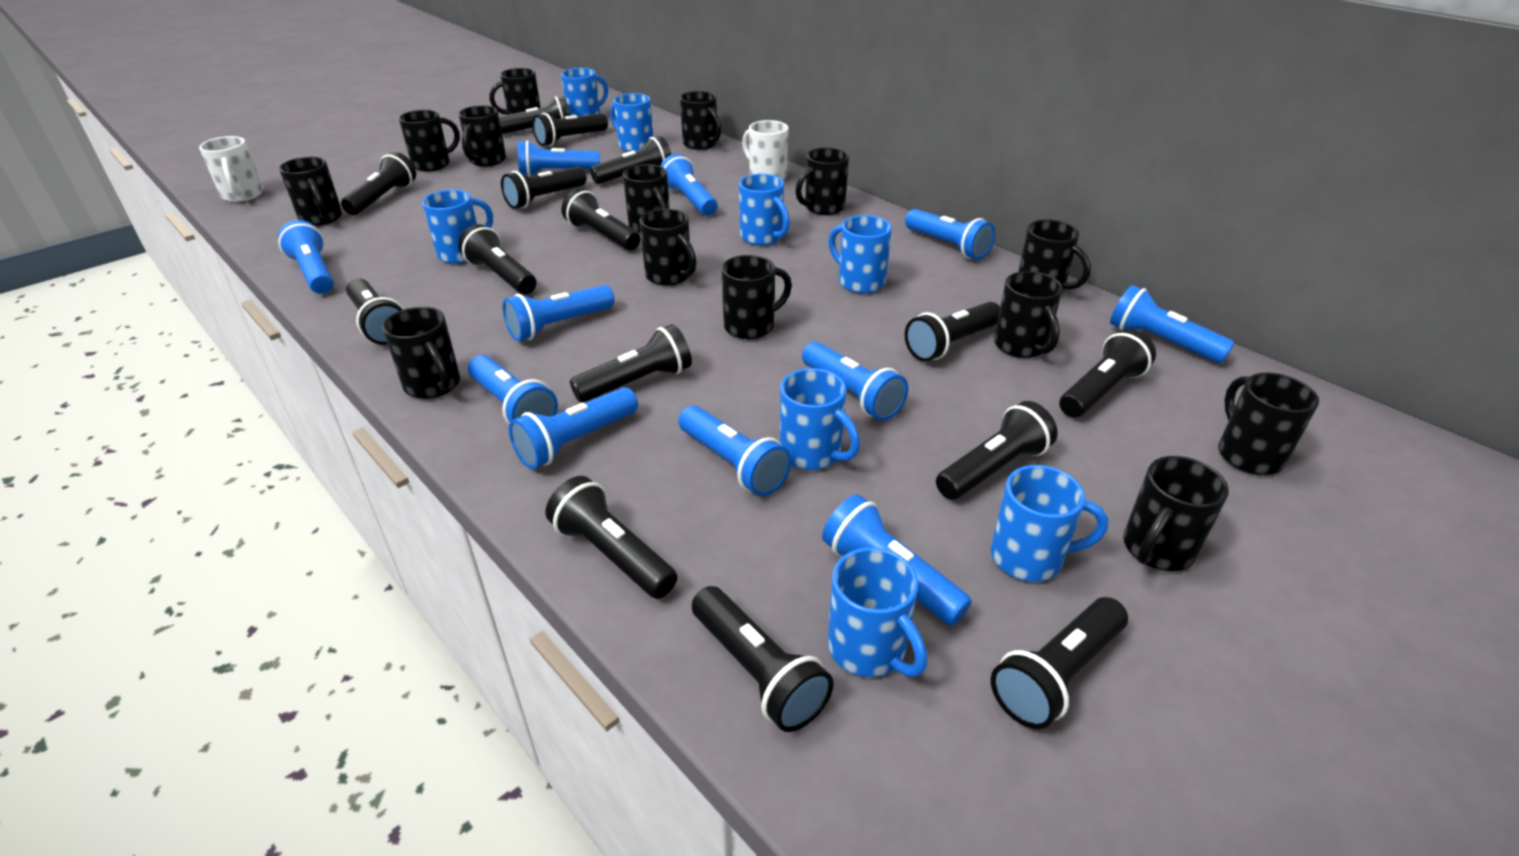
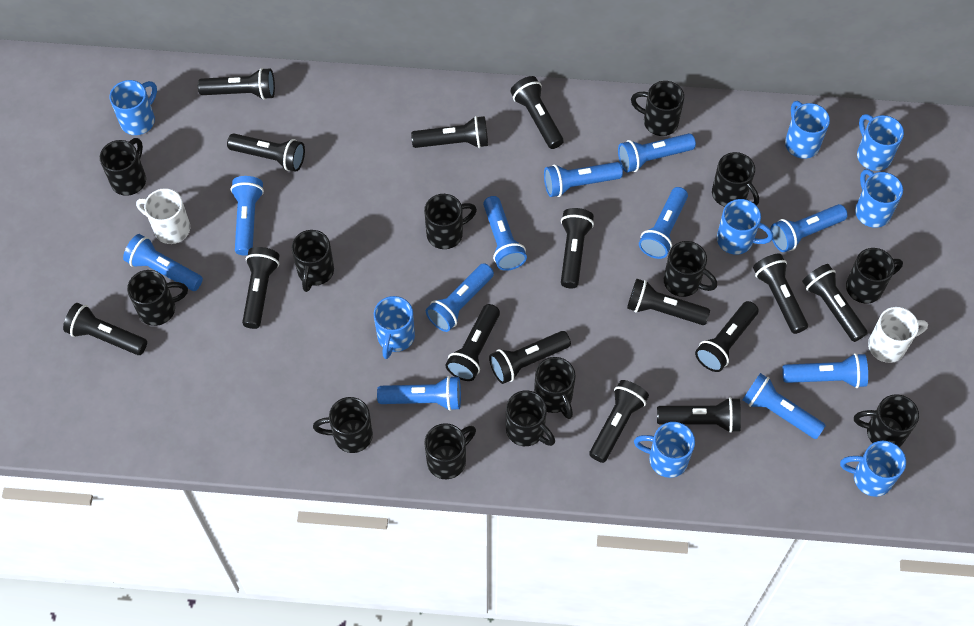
black mug: [279,157,342,226] [382,306,460,399] [399,110,460,172] [459,105,506,167] [489,68,541,115] [623,164,669,234] [639,208,697,286] [680,91,721,150] [721,255,792,339] [795,147,849,215] [994,271,1063,358] [1018,219,1091,293] [1123,456,1229,571] [1218,373,1319,475] = 14 -> [100,138,146,196] [127,270,188,326] [291,230,334,292] [313,397,373,453] [424,194,477,249] [424,423,476,479] [506,390,555,446] [534,357,576,419] [631,81,684,136] [664,241,717,297] [712,152,759,207] [846,248,903,304] [854,394,919,447] = 13

